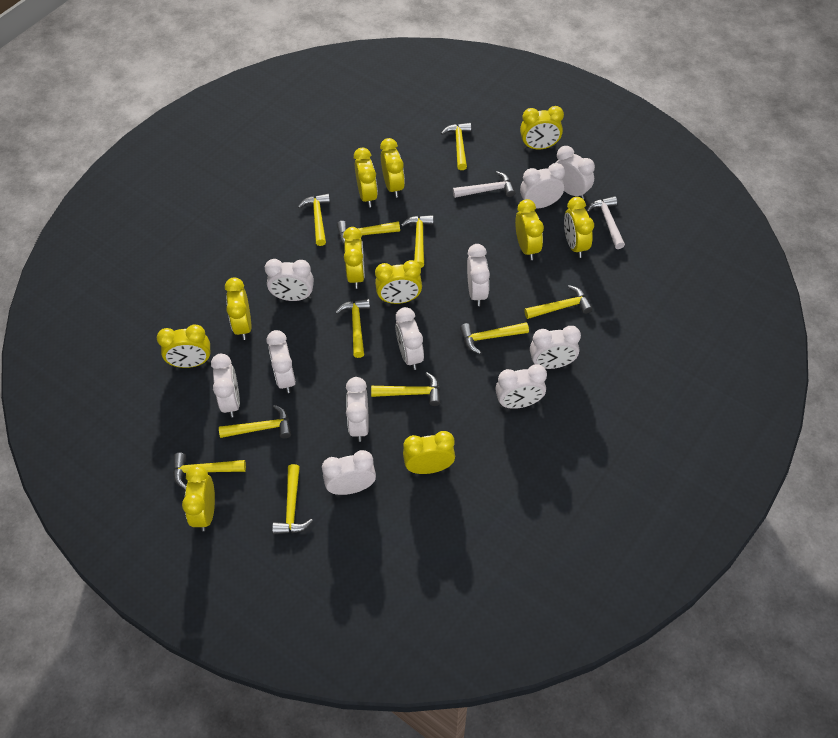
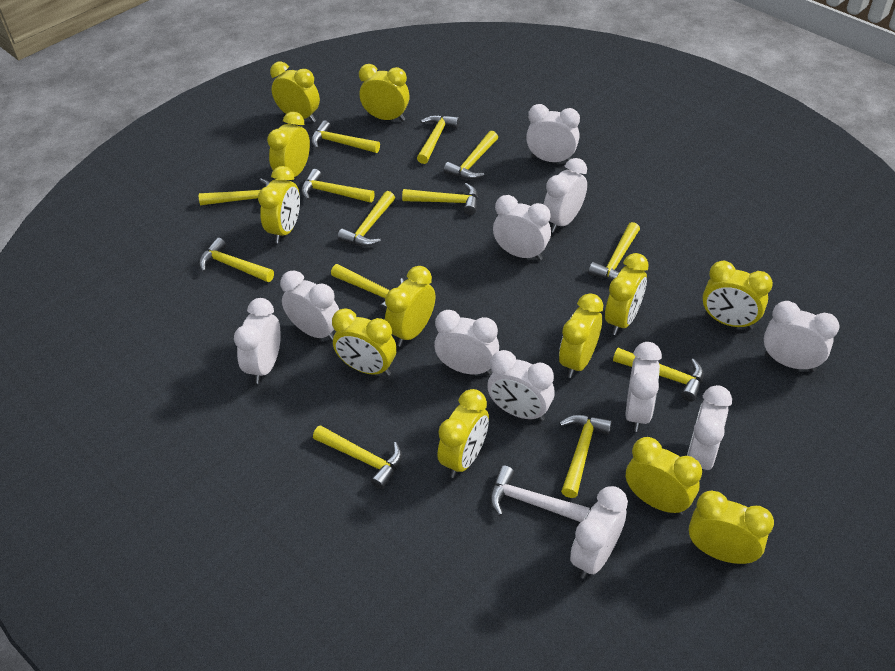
white hammer: [453,171,515,198] [587,196,625,249] = 2 -> [490,465,590,522] = 1
yellow clock: [157,325,210,368] [182,465,215,531] [225,277,251,340] [343,227,365,289] [354,148,378,207] [375,260,422,304] [380,138,405,198] [403,431,455,474] [515,199,544,260] [520,106,564,149] [564,197,594,258] = 11 -> [258,166,300,243] [267,112,310,177] [270,62,320,123] [332,308,397,376] [359,64,410,121] [385,266,435,346] [438,389,489,478] [559,293,603,378] [605,253,649,335] [626,437,702,515] [689,491,774,564] [702,261,773,329] = 12
yellow hammer: [173,453,246,489] [219,405,291,438] [272,464,313,534] [298,194,330,246] [336,299,370,358] [337,221,400,244] [371,372,440,406] [401,215,434,268] [441,123,471,170] [460,322,529,354] [524,285,593,319] = 11 -> [199,178,270,205] [199,238,274,282] [301,169,375,203] [311,120,380,153] [313,425,402,490] [331,264,404,314] [338,191,395,247] [402,183,478,215] [417,115,460,164] [444,131,498,179] [559,415,612,498] [588,222,640,281] [613,348,703,402] = 13

